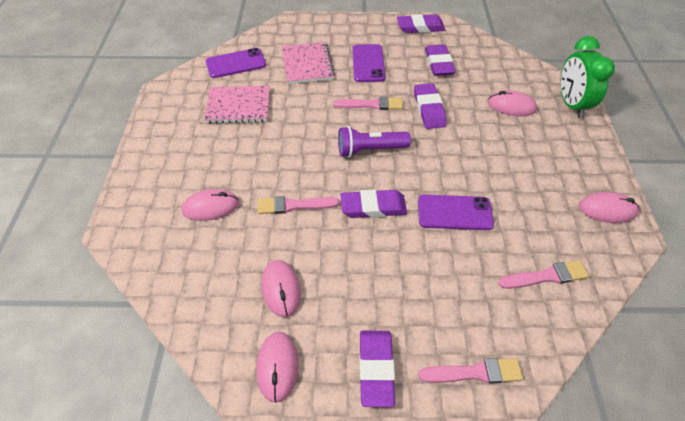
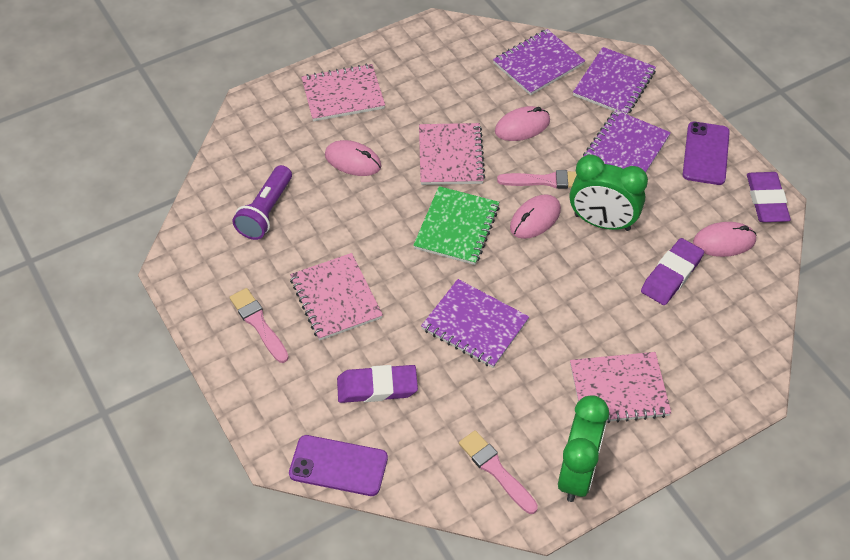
green clock: [560,36,615,118] = 1 -> [558,395,609,502] [570,155,648,231] = 2
green notebook: none = 0 -> [413,186,500,265] = 1
pink brush: [258,196,339,214] [334,96,403,110] [418,358,523,384] [498,260,589,289] = 4 -> [229,288,289,363] [459,430,538,514] [497,170,577,189] = 3
pink mouse: [181,189,239,221] [257,332,299,403] [262,260,301,317] [488,90,537,116] [579,192,639,223] = 5 -> [325,140,381,176] [495,106,550,141] [510,194,561,239] [693,222,757,257] = 4
pink notebook: [204,86,270,124] [282,42,335,84] = 2 -> [290,253,383,341] [301,64,385,122] [419,123,485,185] [570,352,671,423] = 4
purple eraser: [340,189,407,218] [359,331,395,407] [397,14,445,33] [414,83,447,129] [425,45,456,76] = 5 -> [337,365,418,403] [641,238,704,305] [747,172,791,222] = 3
purple notebook: none = 0 -> [421,279,529,368] [493,29,585,95] [573,47,656,115] [583,110,671,173] = 4
purple phone: [206,48,266,78] [352,44,385,82] [418,195,494,230] = 3 -> [289,435,388,496] [683,122,730,185] = 2

